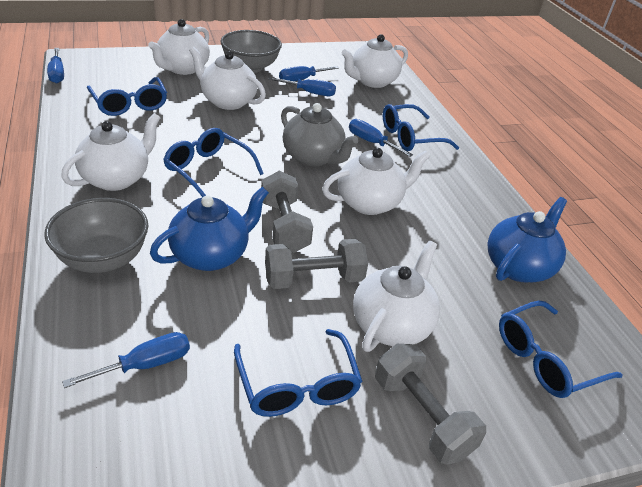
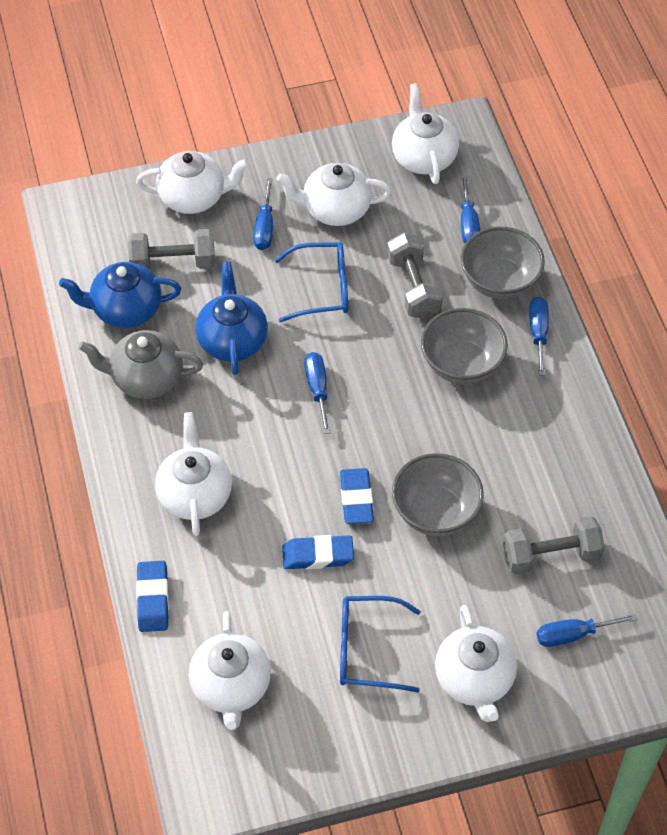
blue eraser: none = 0 -> [136,561,169,632] [282,535,354,569] [340,468,374,524] = 3
blue glasses: [87,77,167,116] [163,128,264,197] [234,329,362,417] [383,104,459,151] [499,301,623,398] = 5 -> [274,242,348,322] [340,596,421,692] = 2
grey bowl: [44,198,148,273] [220,30,282,73] = 2 -> [392,453,484,536] [421,308,508,384] [461,227,545,299] = 3

